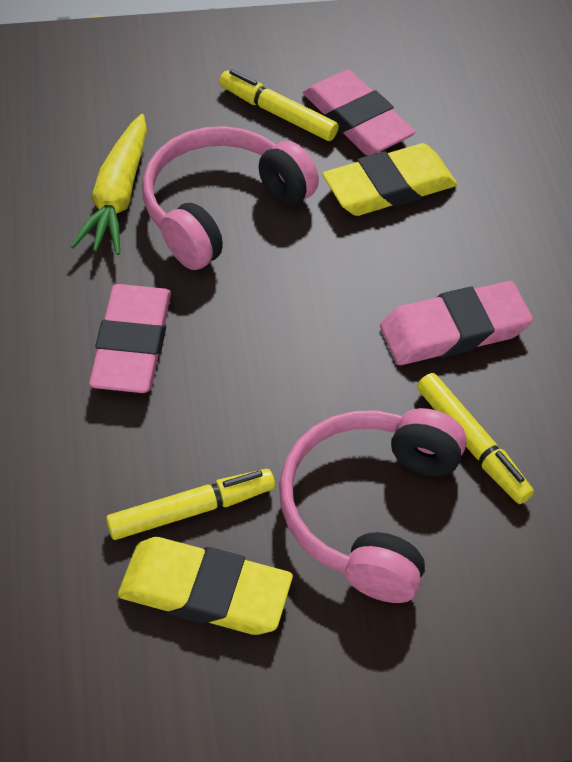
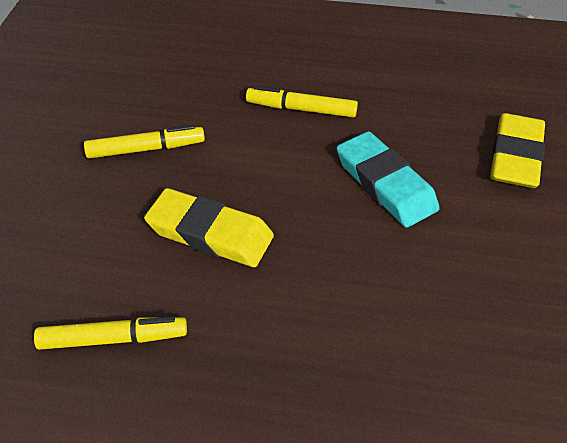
pink eraser: [89,284,171,393] [303,70,416,156] [380,281,533,365] = 3 -> none = 0
pink headphones: [142,126,319,270] [279,408,467,603] = 2 -> none = 0
turquoise eraser: none = 0 -> [337,131,440,228] = 1
yellow carrot: [70,114,147,255] = 1 -> none = 0

